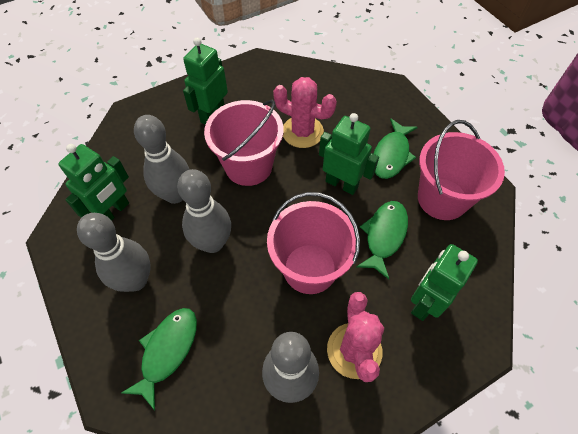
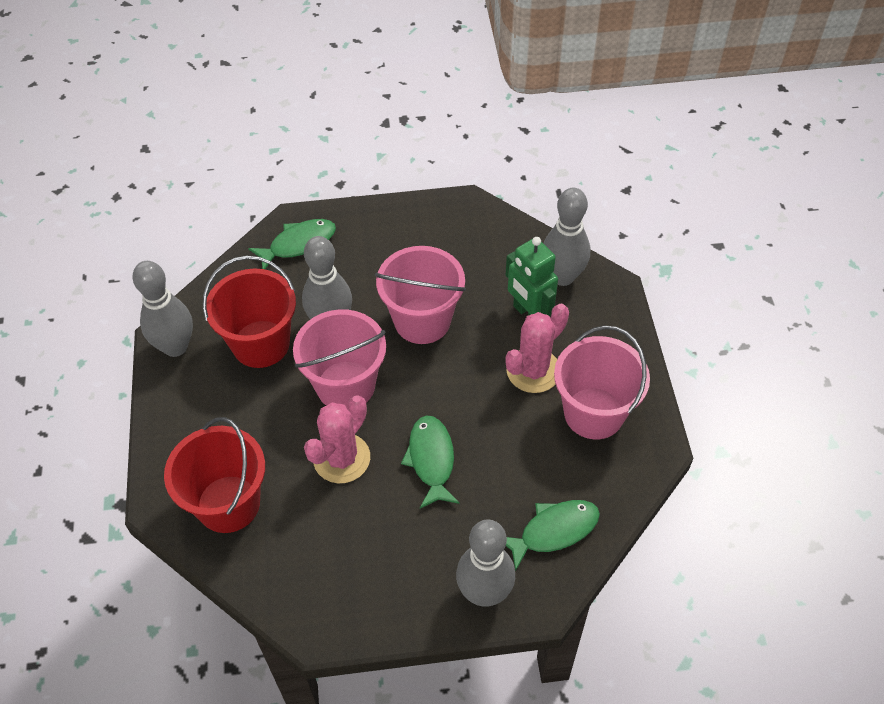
green robot: [58,144,129,221] [183,38,228,125] [319,113,379,195] [411,244,478,321] = 4 -> [506,237,558,316] = 1
red bucket: none = 0 -> [164,417,265,533] [203,256,296,368] = 2

